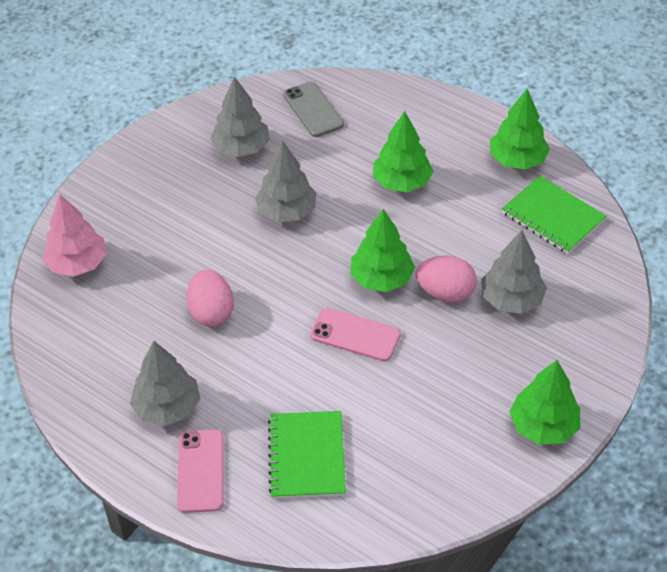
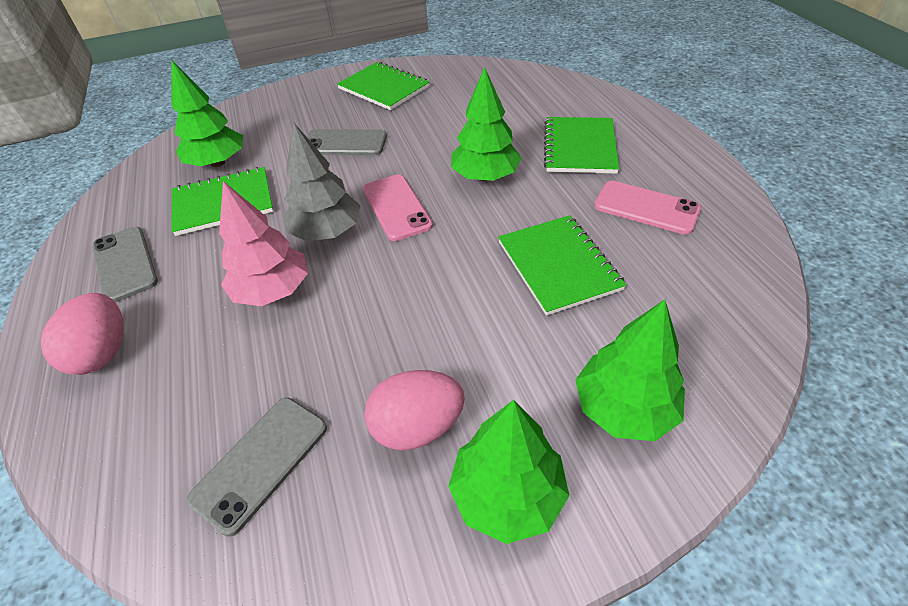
green notebook: [268,411,346,499] [502,176,606,254] = 2 -> [172,167,273,236] [337,62,430,110] [498,215,626,316] [544,117,619,174] = 4
grey phone: [283,82,344,137] = 1 -> [92,227,158,302] [187,398,327,537] [307,129,387,156] = 3
grey tree: [130,341,200,426] [210,76,270,157] [255,141,316,222] [481,230,547,314] = 4 -> [284,123,360,241] = 1

